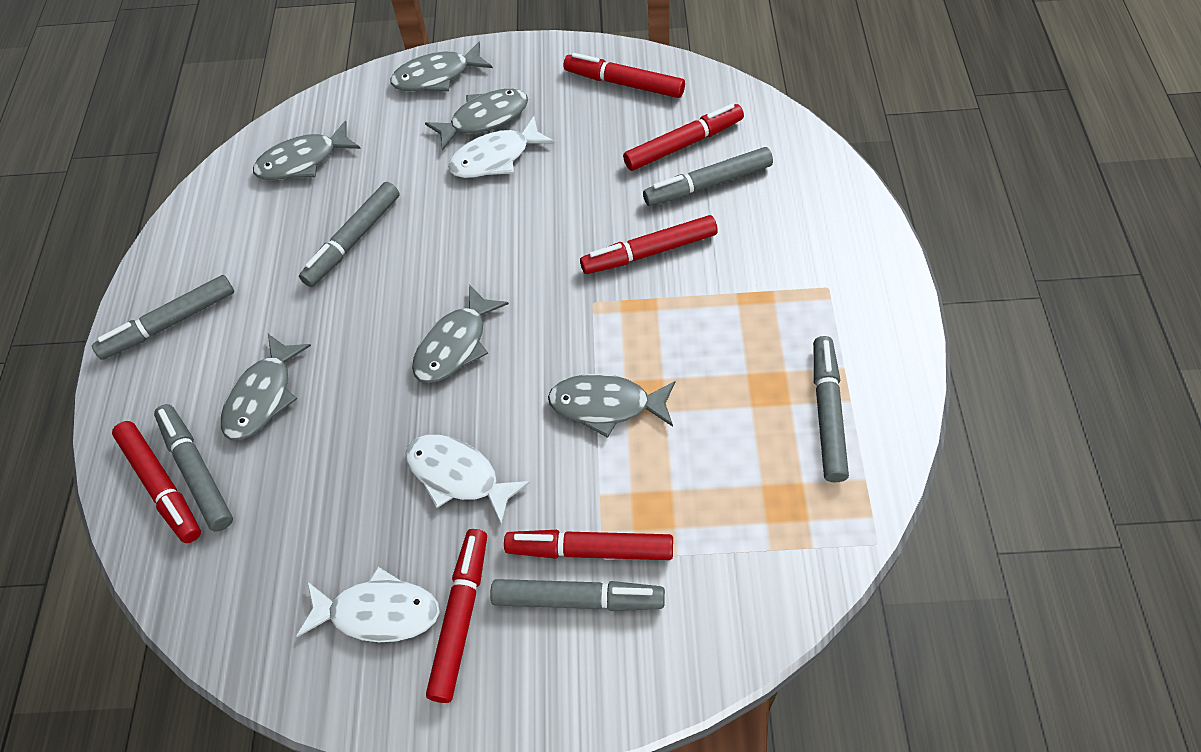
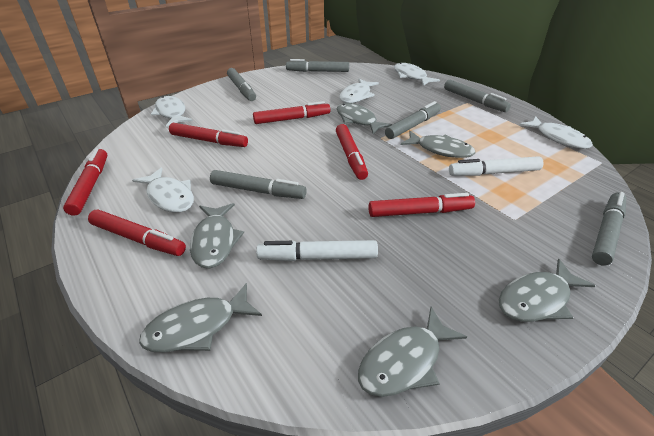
white fish: [297,567,440,642] [405,435,531,525] [448,116,555,178] = 3 -> [132,168,194,212] [151,96,193,127] [340,79,379,103] [394,63,440,86] [520,116,593,149] = 5
white marker: none = 0 -> [256,240,378,261] [449,156,543,176] = 2

